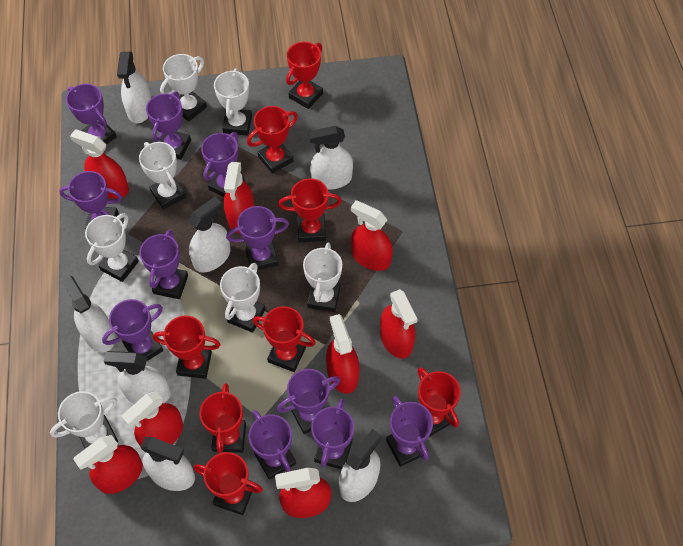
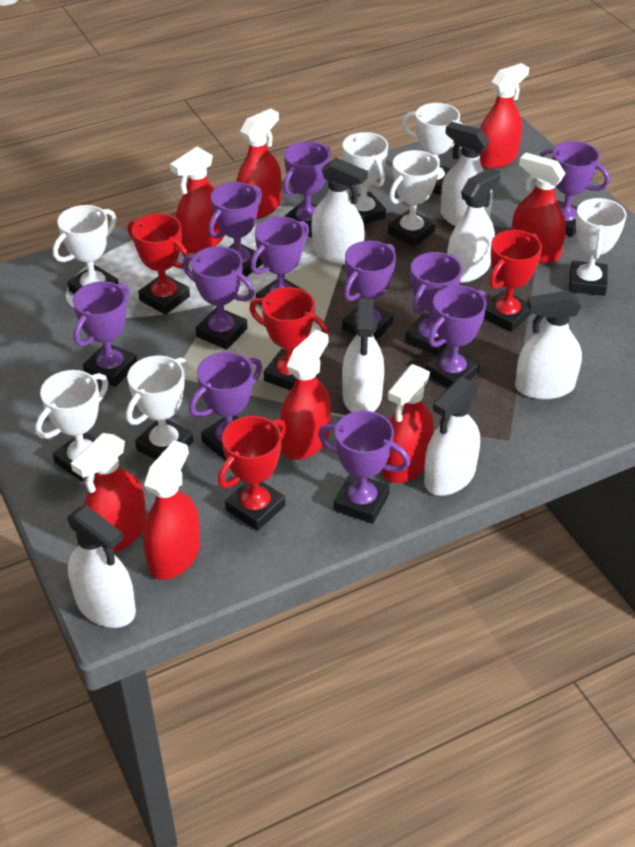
red trophy: [153,316,221,379] [193,452,263,515] [200,383,246,453] [247,106,298,174] [253,306,316,372] [279,178,342,242] [286,42,323,109] [418,367,461,437] = 8 -> [128,213,190,315] [218,416,286,531] [249,287,329,390] [484,230,542,332] = 4

